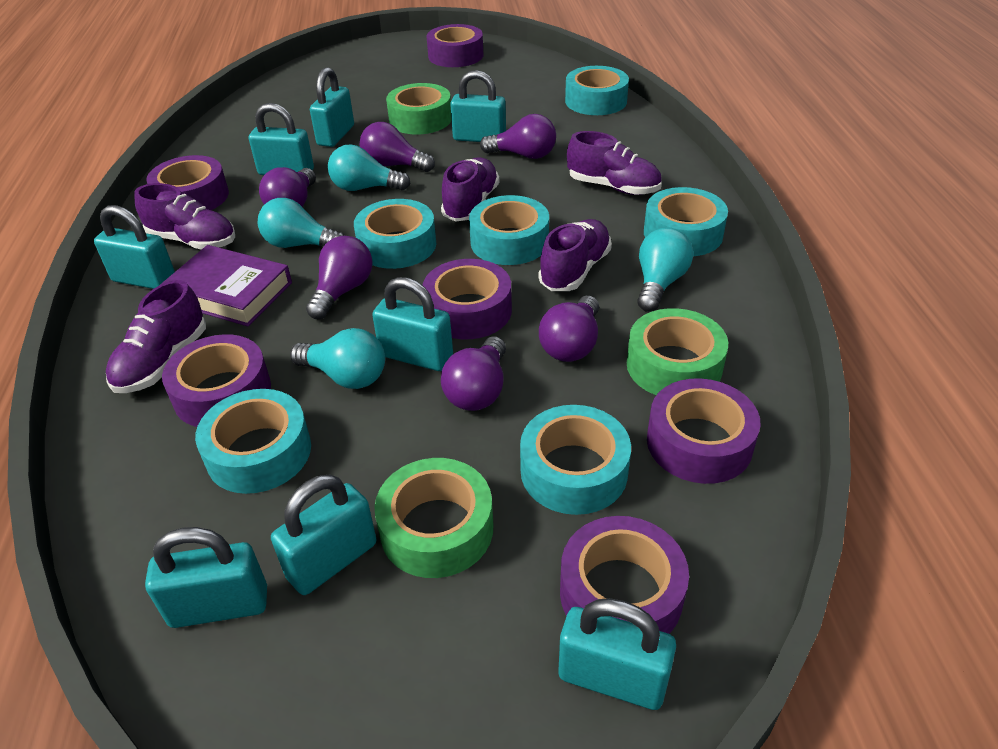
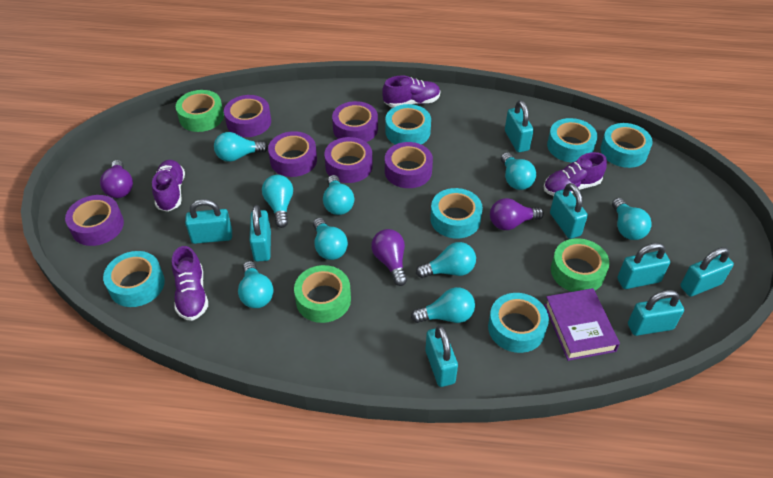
purple light bulb: [259,167,316,207] [306,236,373,319] [360,122,435,172] [441,336,506,411] [480,114,556,159] [539,296,599,362] = 6 -> [100,160,133,198] [371,229,407,286] [490,198,544,230] = 3
purple shoe: [106,280,206,393] [134,183,235,250] [441,157,500,222] [539,219,612,291] [567,131,662,195] = 5 -> [152,160,185,212] [172,246,208,321] [382,75,440,108] [544,152,607,196] = 4
turquoise light bulb: [258,198,345,248] [290,328,385,389] [328,144,411,191] [637,228,693,312] = 4 -> [214,132,268,162] [238,261,274,308] [262,175,293,228] [313,218,348,260] [323,175,354,215] [411,287,475,323] [416,242,476,278] [501,152,536,190] [612,198,652,240] = 9

